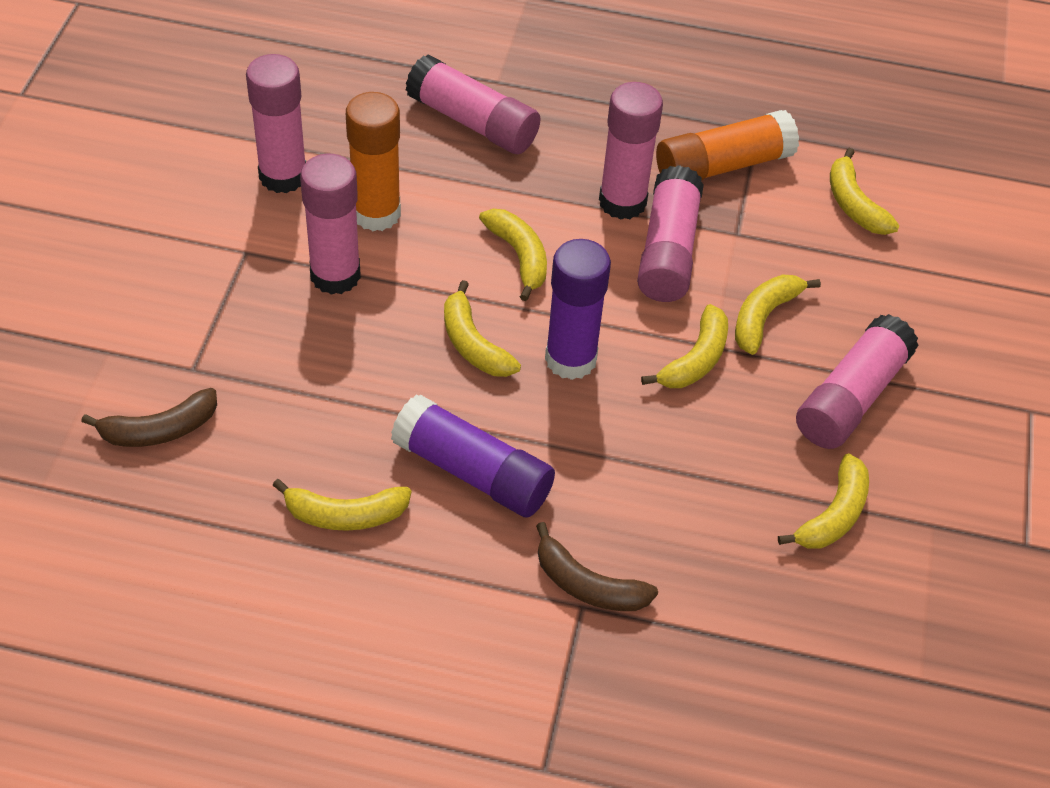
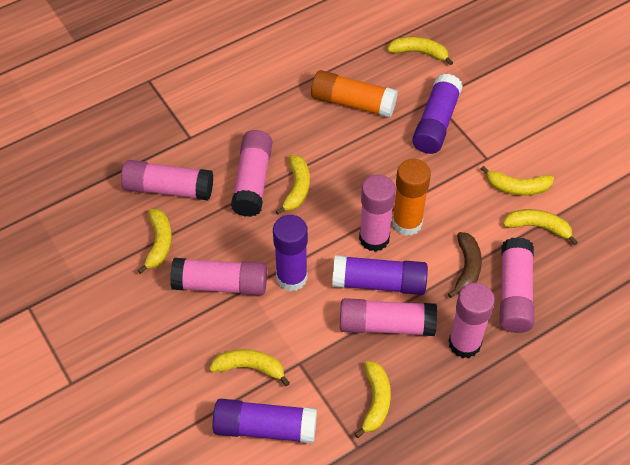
brown banana: [81,388,217,447] [536,522,658,611] = 2 -> [448,232,482,298] = 1
pink glue stick: [246,54,306,193] [300,154,361,295] [406,54,540,154] [599,82,663,220] [637,165,704,302] [796,314,919,449] = 6 -> [121,160,213,200] [170,258,267,296] [231,130,272,217] [340,298,437,336] [359,175,396,252] [449,283,495,358] [500,237,534,333] = 7
purple glue stick: [391,394,555,518] [545,239,611,380] = 2 -> [212,399,317,444] [273,215,308,291] [332,255,428,295] [412,74,463,154] = 4

